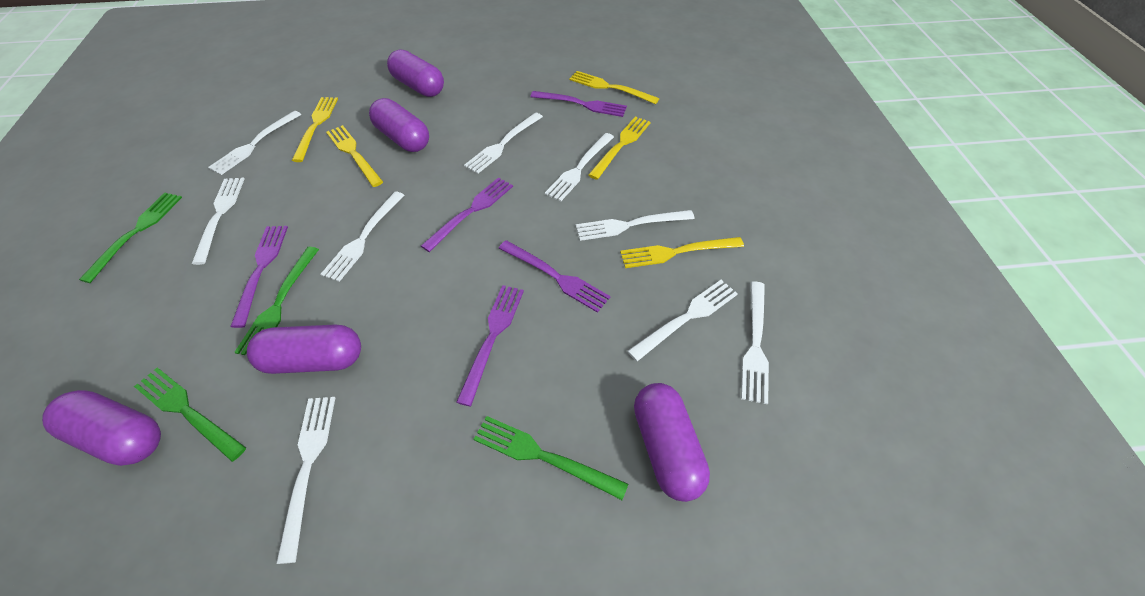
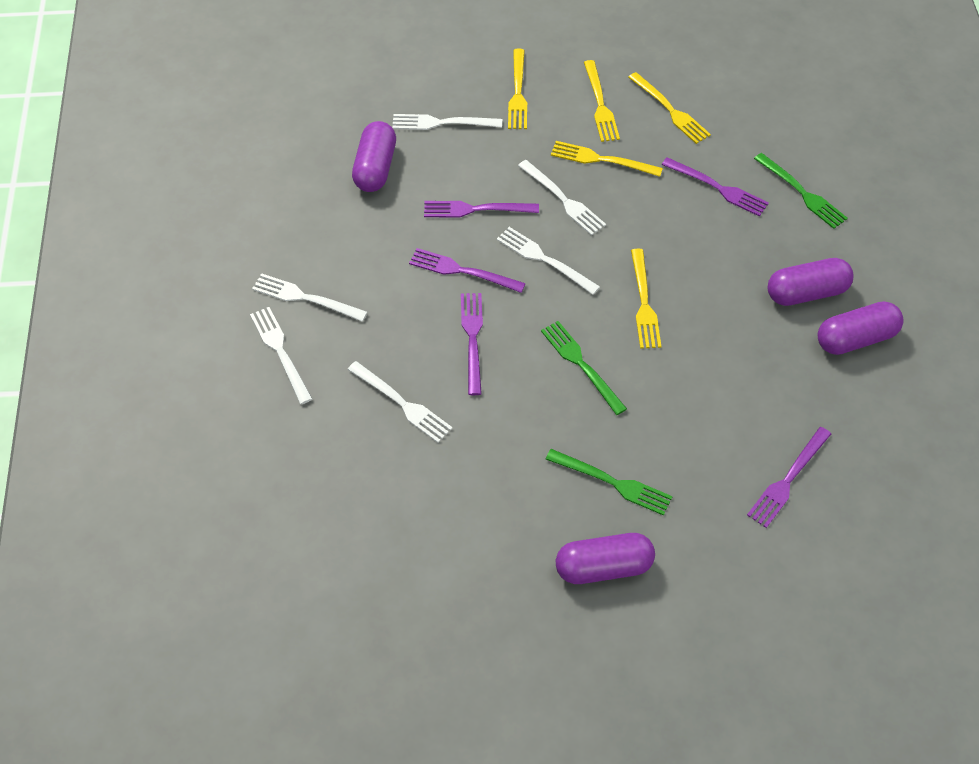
green fork: [79,192,182,283] [134,368,246,462] [234,247,319,355] [473,416,628,500] = 4 -> [541,321,627,415] [546,449,673,516] [754,153,848,229] = 3
purple capsule: [42,390,161,466] [247,324,361,374] [369,98,429,152] [387,49,444,97] [634,383,710,502] = 5 -> [352,121,396,192] [556,533,655,584] [768,258,853,306] [818,301,903,355] = 4
white fork: [192,178,244,265] [208,111,302,175] [276,397,335,564] [321,192,404,282] [464,112,543,174] [545,133,614,201] [576,210,695,241] [627,280,738,361] [741,281,769,404] = 9 -> [250,307,312,404] [252,273,367,322] [347,361,452,443] [392,114,502,130] [497,227,600,295] [518,160,606,235] = 6

